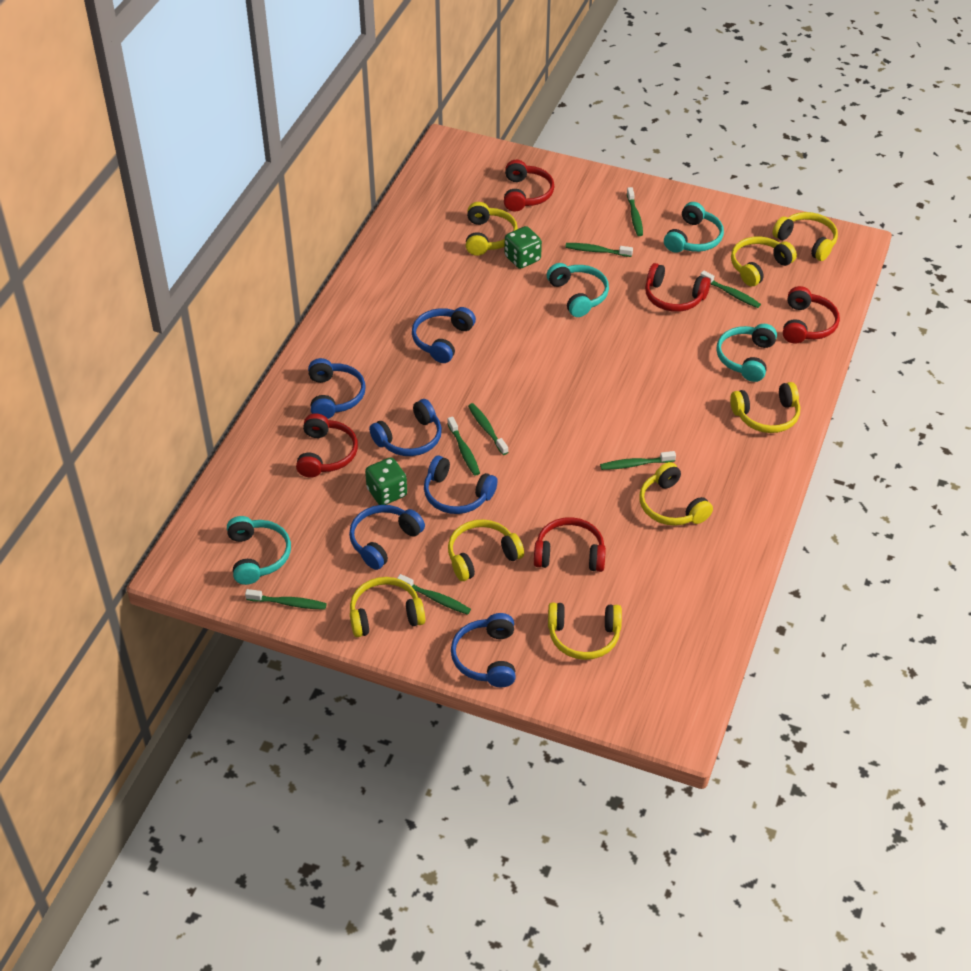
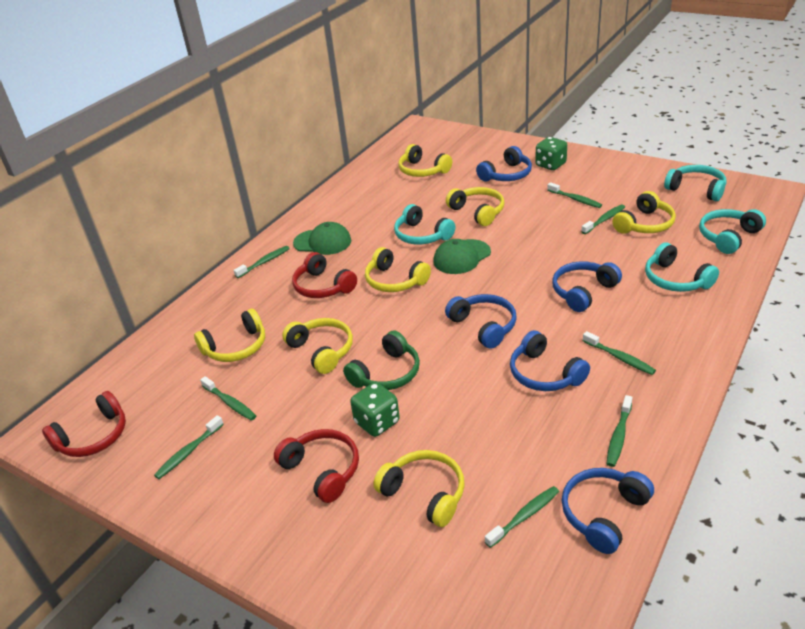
blue headphones: [308,358,366,419] [349,505,425,570] [369,399,442,456] [412,307,476,363] [424,455,498,514] [451,613,516,687] = 6 -> [445,294,517,349] [476,146,532,181] [510,330,590,391] [552,261,622,312] [562,468,654,554] = 5
green cap: none = 0 -> [293,222,351,255] [433,239,491,274] = 2
green headphones: none = 0 -> [343,330,420,390] = 1
red headphones: [296,413,358,478] [504,160,555,212] [534,517,606,572] [645,263,711,312] [783,286,840,344] = 5 -> [42,391,126,457] [274,429,359,503] [292,252,357,298] = 3
yellow headphones: [350,577,425,637] [448,519,524,581] [466,202,518,256] [548,602,622,660] [639,462,713,526] [730,382,800,433] [731,236,797,286] [772,212,838,261] = 8 -> [194,309,265,362] [282,318,353,374] [365,247,431,292] [373,450,465,527] [398,144,452,177] [446,187,505,226] [612,191,676,234] = 7

